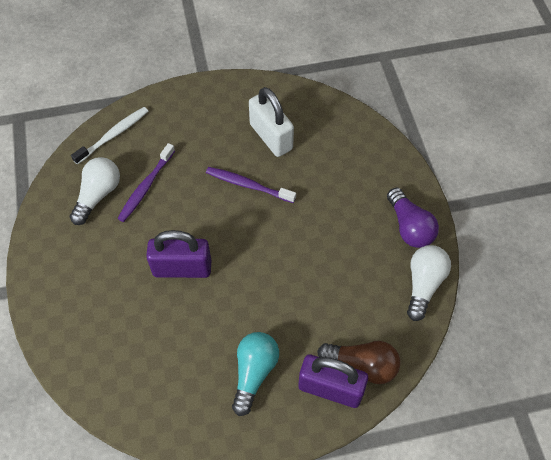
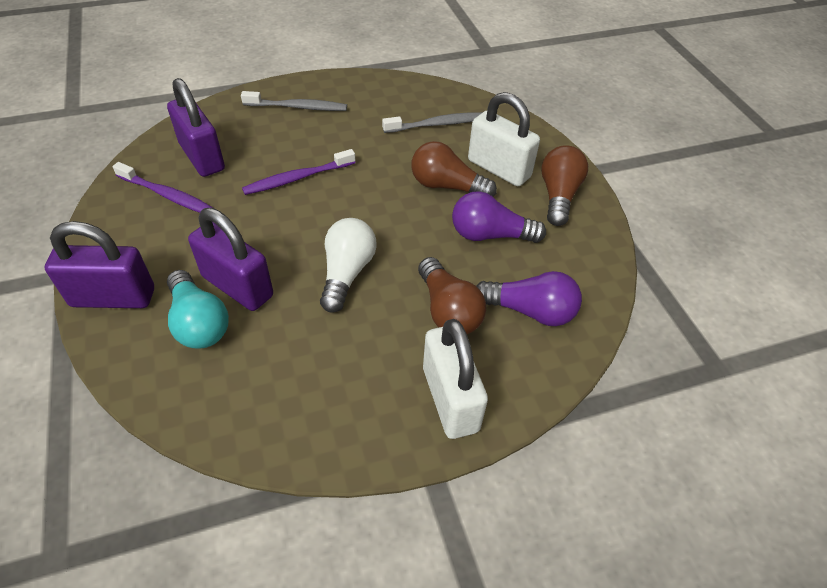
brown light bulb: [317,341,400,384] = 1 -> [411,141,497,197] [418,257,486,334] [541,145,588,226] = 3
grey toothbrush: none = 0 -> [241,91,347,111] [382,112,483,133] = 2
purple light bulb: [387,188,439,248] = 1 -> [452,191,546,243] [477,271,582,326] = 2
purple padlock: [146,230,211,278] [298,354,368,408] = 2 -> [45,221,154,308] [167,78,225,177] [188,208,273,311] = 3
white light bulb: [70,157,120,225] [407,245,451,321] = 2 -> [320,218,377,313] = 1
white padlock: [249,87,294,157] = 1 -> [423,319,488,439] [468,92,540,186] = 2
white toothbrush: [71,107,148,165] = 1 -> none = 0

